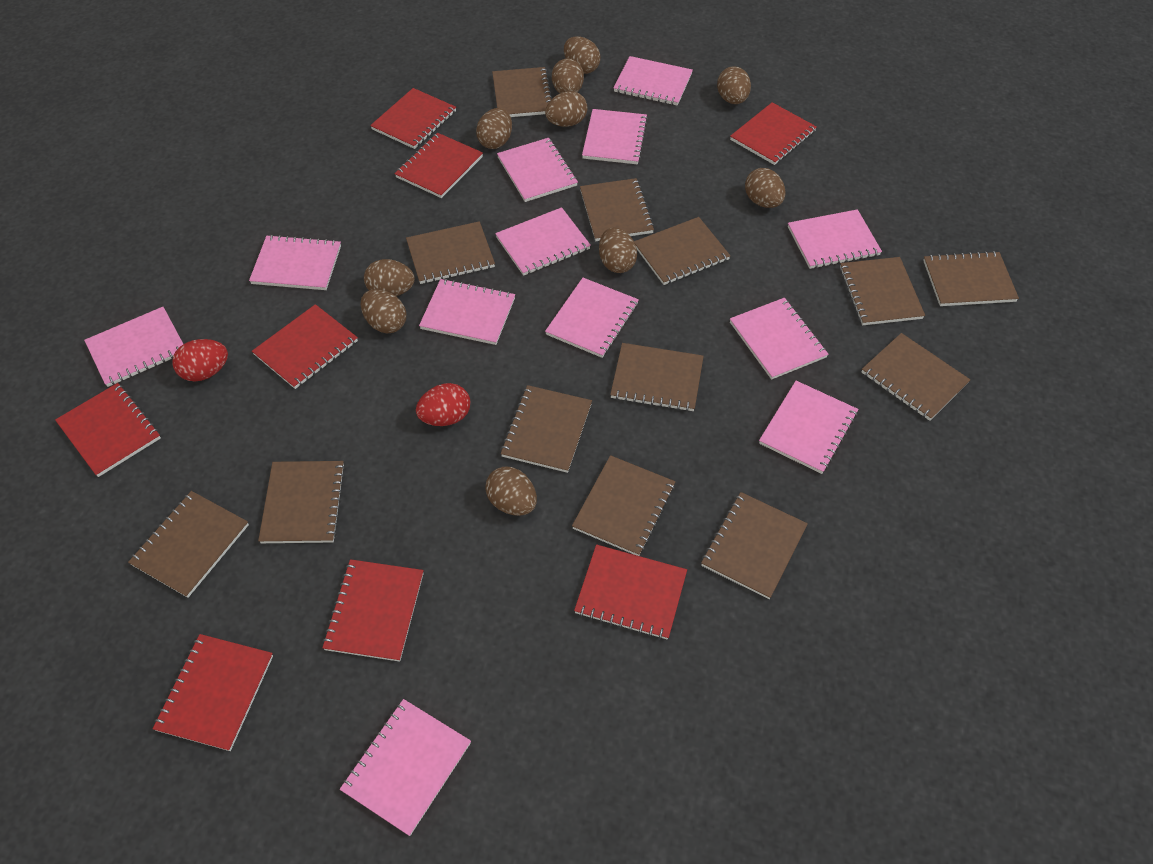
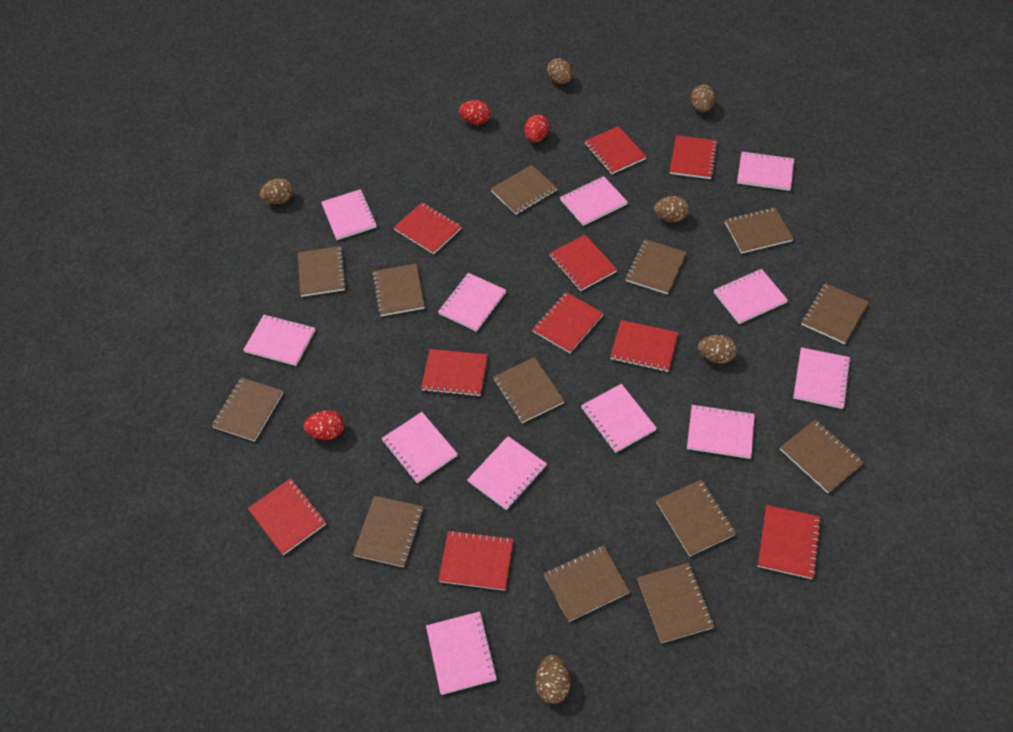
brown egg: [361,289,406,333] [364,259,415,296] [476,108,512,149] [485,467,537,516] [545,91,587,127] [552,58,584,93] [564,37,601,74] [599,227,637,273] [717,66,751,104] [745,168,786,208] = 10 -> [260,178,294,204] [536,655,570,704] [547,58,572,84] [654,196,689,222] [691,84,715,112] [698,335,737,364] = 6
red egg: [173,339,228,381] [416,383,470,426] = 2 -> [304,410,344,440] [459,100,490,125] [524,114,549,142] = 3
red notebook: [55,383,161,477] [153,634,273,751] [252,304,358,389] [322,559,424,662] [370,88,456,149] [395,133,483,198] [574,544,687,640] [730,102,817,165] = 8 -> [248,478,326,555] [393,202,462,254] [421,349,488,397] [438,530,514,591] [532,292,604,353] [549,235,617,291] [585,126,646,174] [610,320,678,372] [670,135,718,179] [758,505,821,579] = 10

